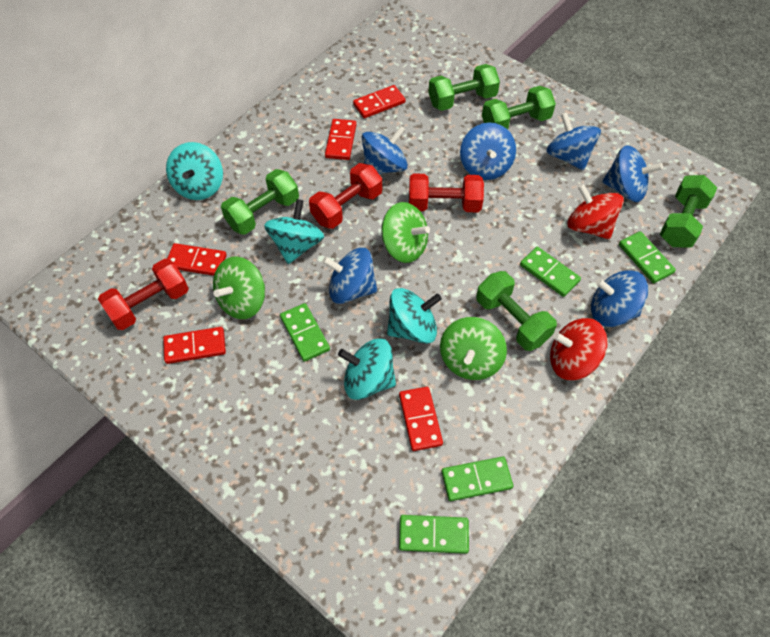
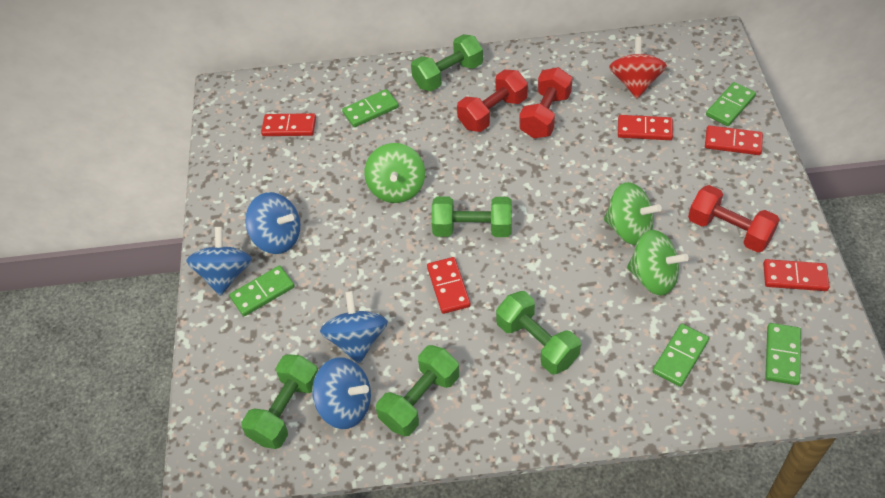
blue spinning top: [322,248,377,304] [362,126,408,174] [460,123,516,180] [546,112,601,170] [591,270,648,327] [602,146,663,202] = 6 -> [186,227,252,296] [245,192,300,254] [312,357,371,429] [320,291,388,364] = 4
red spinning top: [550,318,608,380] [567,184,624,239] = 2 -> [609,36,667,99] = 1
turquoise spinning top: [166,142,223,200] [264,199,324,264] [338,338,396,400] [387,288,442,344] = 4 -> none = 0

